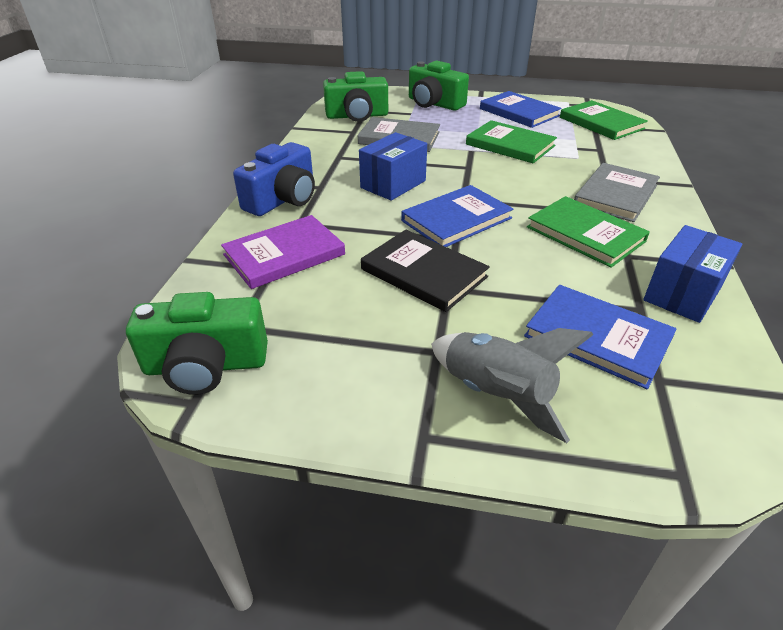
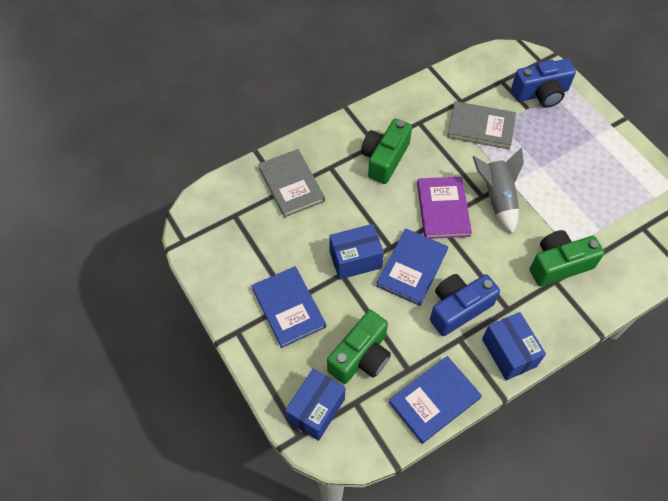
black book: [361,230,490,312] = 1 -> none = 0
blue box: [359,132,427,201] [644,225,742,323] = 2 -> [285,368,345,441] [329,224,384,280] [482,312,546,380] = 3
blue camera: [233,142,315,216] = 1 -> [430,274,500,336] [511,59,576,108] = 2
green book: [466,120,557,163] [527,196,650,268] [560,100,648,140] = 3 -> none = 0

